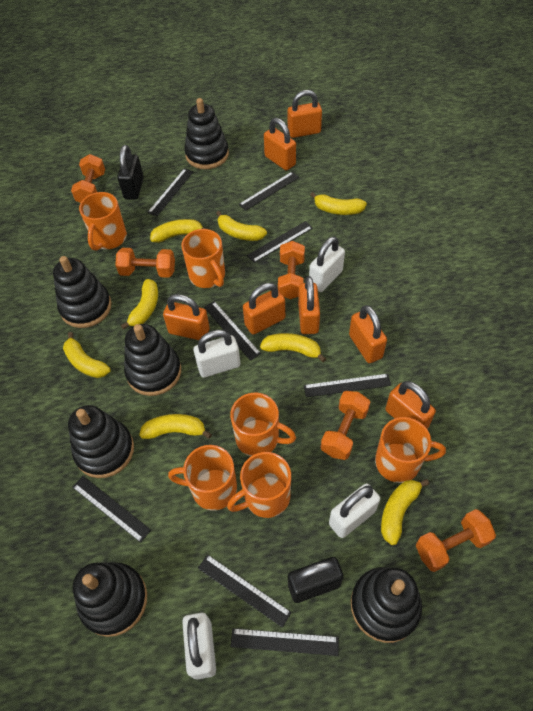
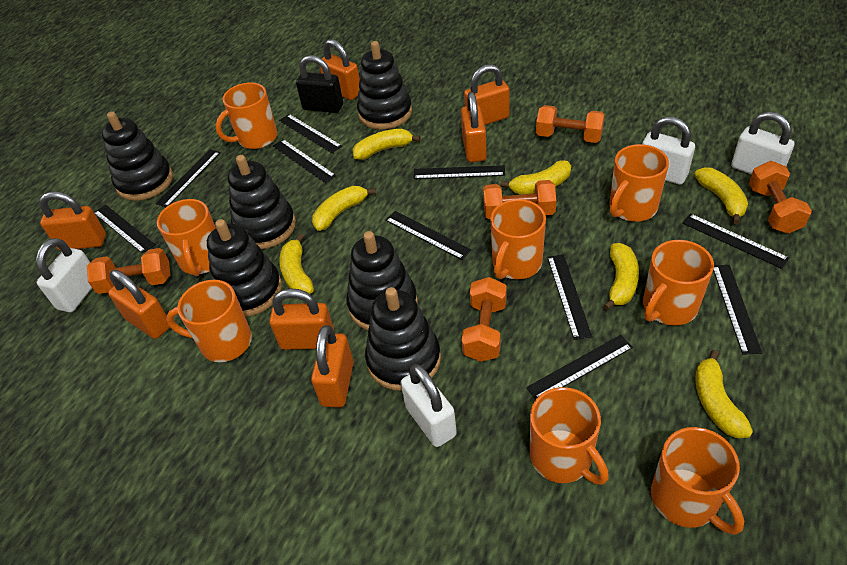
black padlock: [117,145,144,200] [288,557,344,603] = 2 -> [296,55,343,113] = 1
black ruler: [72,476,151,543] [147,168,193,216] [198,554,292,628] [204,301,261,361] [231,628,339,656] [239,172,299,211] [247,221,313,263] [304,373,391,397] = 8 -> [94,205,155,254] [155,149,221,207] [273,139,336,183] [279,114,342,153] [385,211,472,260] [413,165,505,179] [526,335,633,400] [547,254,592,340] [682,213,790,269] [713,265,762,355] = 10
orange mug: [79,192,127,251] [168,445,237,511] [181,229,225,288] [227,452,291,518] [230,393,296,456] [375,417,446,483] = 6 -> [157,199,216,276] [166,280,252,362] [215,83,277,149] [490,199,546,279] [530,387,609,485] [610,144,669,222] [643,240,714,326] [651,427,744,535] = 8
yellow banana: [63,332,111,378] [121,279,158,330] [139,414,212,439] [150,219,207,243] [216,211,267,241] [260,333,326,362] [310,192,367,215] [381,479,429,545] = 8 -> [279,234,314,294] [312,186,376,231] [353,129,420,160] [501,160,571,195] [603,243,639,310] [694,167,748,224] [695,350,753,438] = 7

